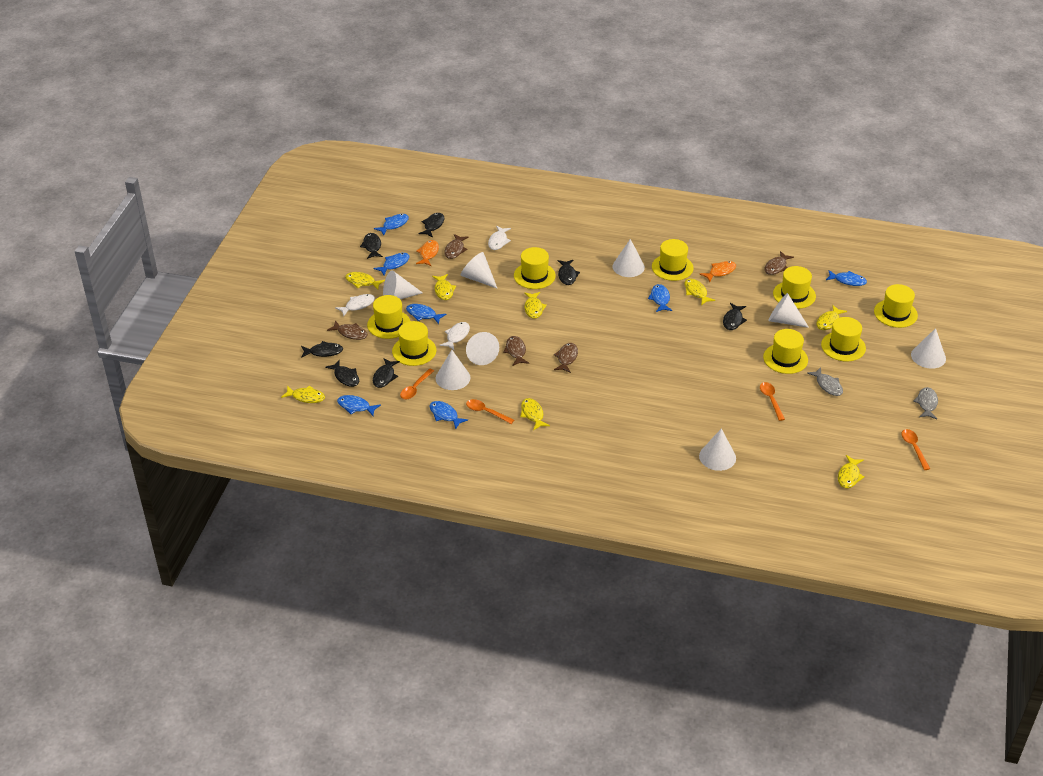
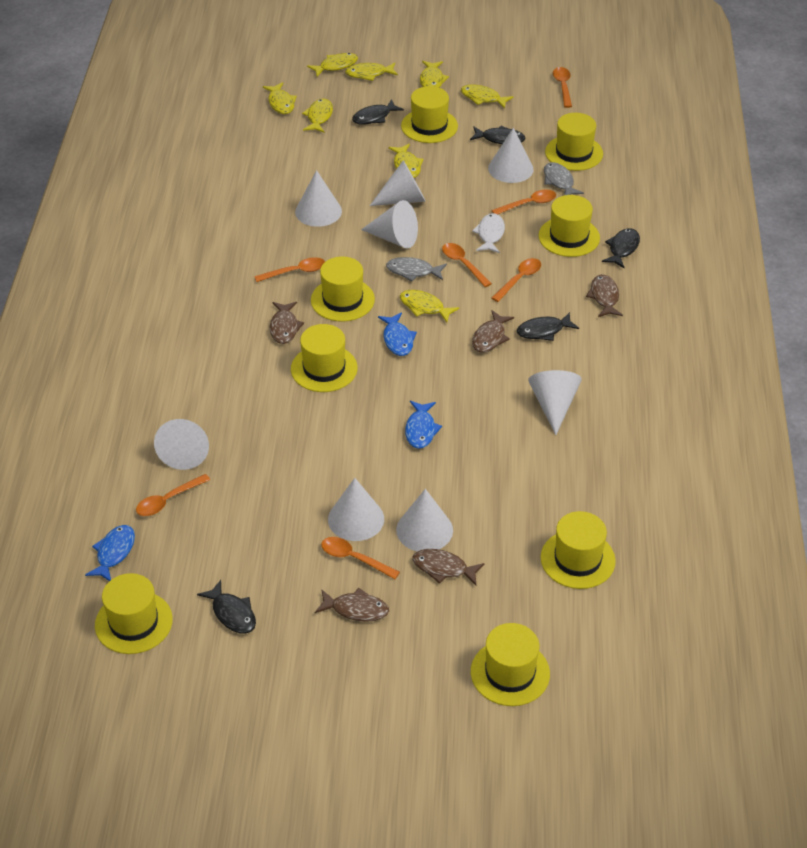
black fish: [301,341,343,358] [325,360,359,387] [360,233,383,259] [373,358,400,388] [418,213,445,238] [558,260,580,285] [723,303,747,330] = 7 -> [197,580,256,634] [352,99,404,125] [470,126,525,144] [517,312,579,341] [602,228,640,268] = 5
blue fish: [337,395,381,416] [374,214,409,235] [374,253,410,275] [406,304,446,324] [430,401,468,429] [648,284,672,312] [826,270,867,286] = 7 -> [85,525,135,581] [378,312,417,356] [405,401,442,449] = 3
orange fish: [416,240,439,266] [700,261,736,282] = 2 -> none = 0
orange spoon: [400,368,434,399] [466,399,514,424] [760,382,785,421] [901,429,930,470] = 4 -> [136,474,210,516] [254,257,325,282] [321,537,400,579] [442,243,492,287] [491,190,556,214] [492,258,541,302] [553,67,572,108] = 7
white fish: [335,294,375,316] [439,322,470,350] [488,226,511,250] = 3 -> [472,213,505,253] = 1

